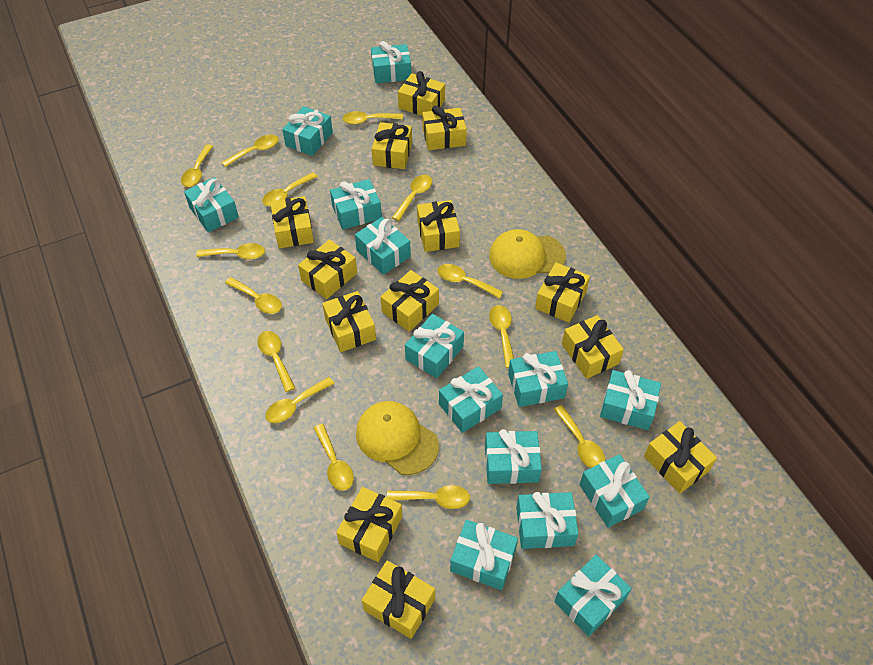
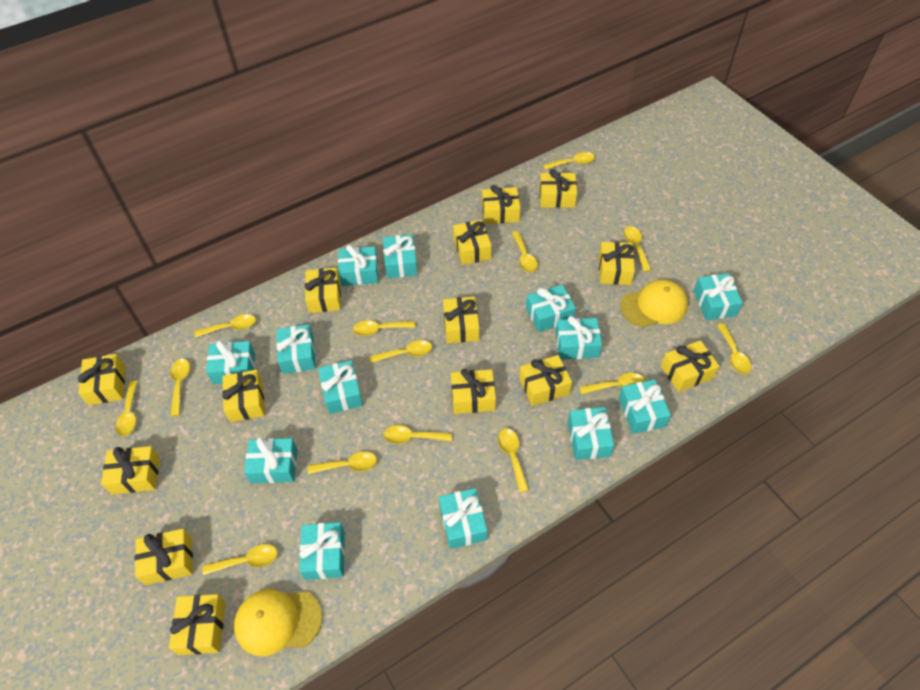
turquoise gift: [184,177,239,232] [282,106,333,156] [330,179,382,230] [355,217,411,275] [371,41,411,83] [405,314,464,378] [439,366,503,433] [450,520,518,590] [485,429,542,484] [508,351,568,407] [516,492,579,549] [554,555,632,636] [579,454,650,528] [600,370,661,430] = 14 -> [206,340,255,384] [244,437,298,483] [276,324,316,374] [299,522,345,580] [318,360,363,414] [338,245,378,286] [383,234,418,278] [439,488,487,549] [526,285,576,332] [556,316,602,360] [568,407,614,460] [619,380,671,434] [693,273,743,321] = 13
yellow gift: [270,196,314,248] [298,240,357,299] [322,291,376,352] [336,487,403,562] [362,560,435,639] [372,122,412,169] [381,270,439,332] [398,71,445,116] [417,200,460,252] [422,106,467,150] [535,262,590,323] [562,315,624,379] [644,421,717,493] = 13 -> [78,354,125,405] [101,446,160,494] [135,529,193,585] [169,594,226,655] [222,370,265,422] [305,268,341,313] [443,297,479,343] [451,369,496,414] [453,220,492,265] [482,185,520,224] [519,355,572,406] [540,169,577,208] [599,242,635,285] [661,340,719,392] = 14

